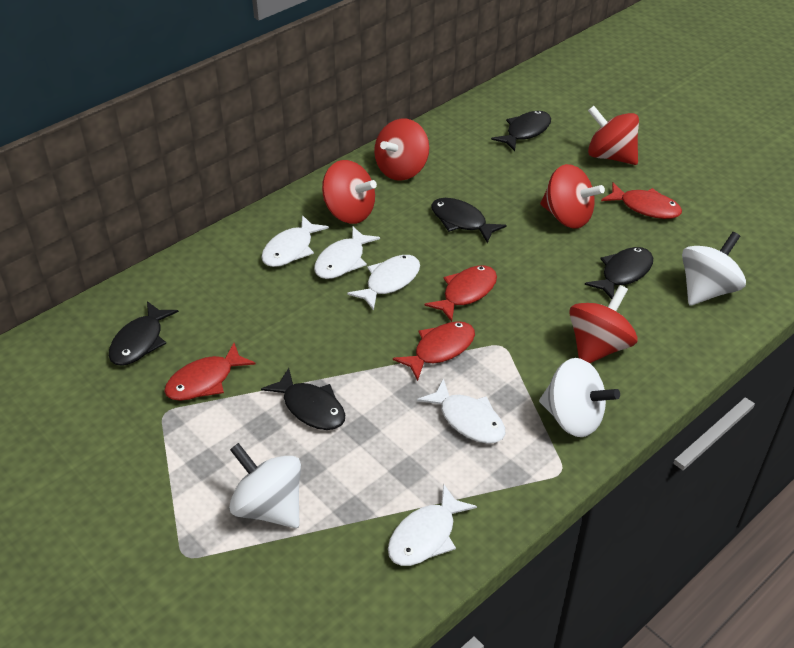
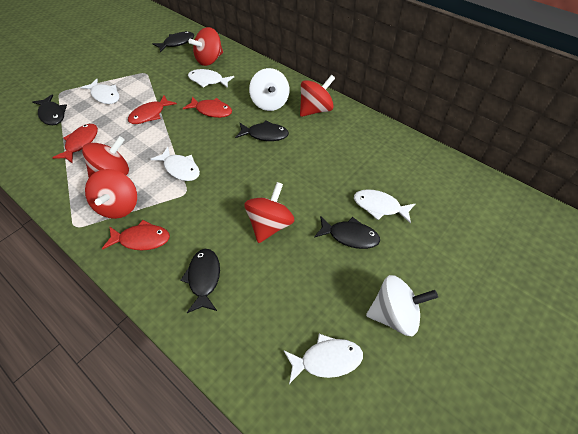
white spinning top: [229,443,301,528] [539,358,620,437] [682,232,746,305] = 3 -> [249,68,289,111] [366,275,438,336] = 2

